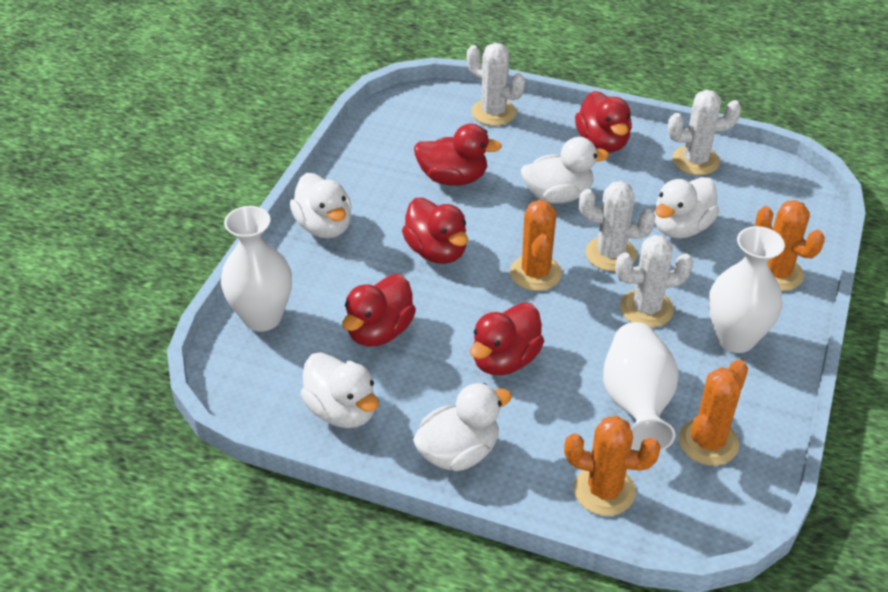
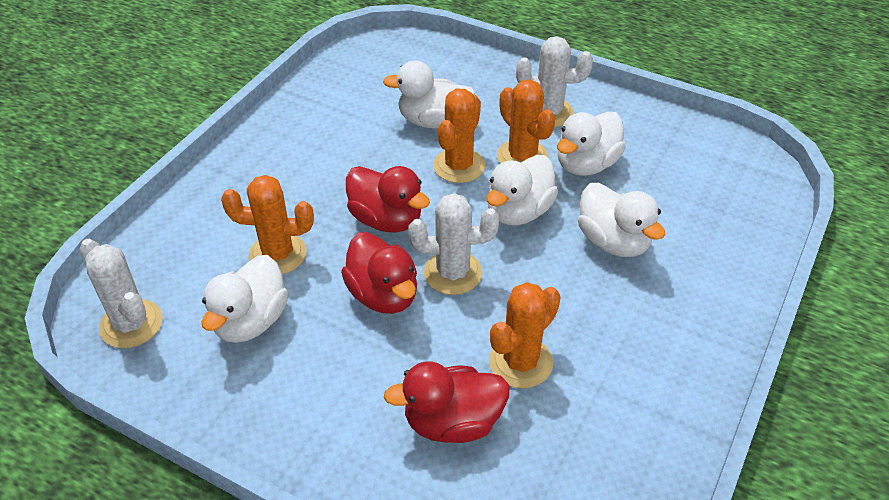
red duck: [342,274,416,347] [402,198,468,264] [414,124,502,186] [470,302,544,375] [575,91,632,152] = 5 -> [341,232,417,314] [346,166,430,233] [384,361,510,443] = 3
white cactus: [467,43,525,126] [579,181,656,271] [615,235,693,327] [668,90,742,175] = 4 -> [80,239,163,348] [408,193,499,295] [516,37,593,127] = 3
white vase: [221,206,292,332] [603,322,679,451] [709,226,785,353] = 3 -> none = 0

